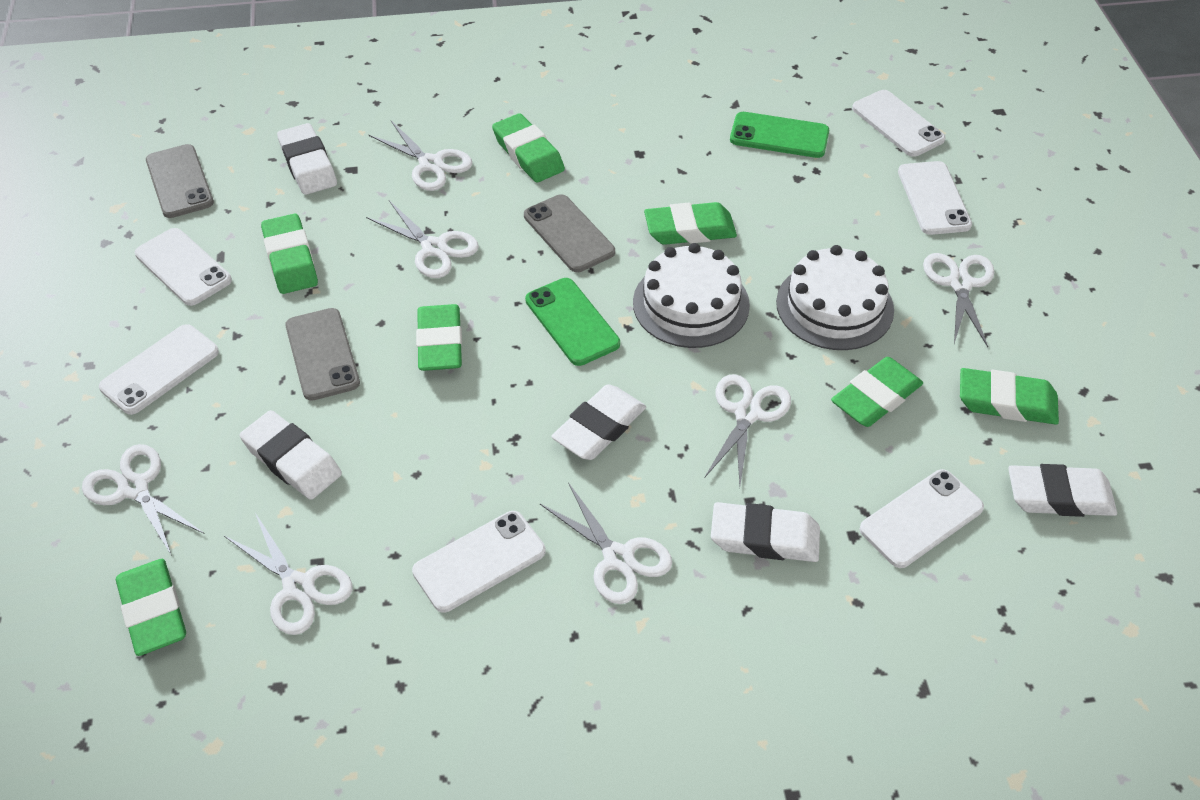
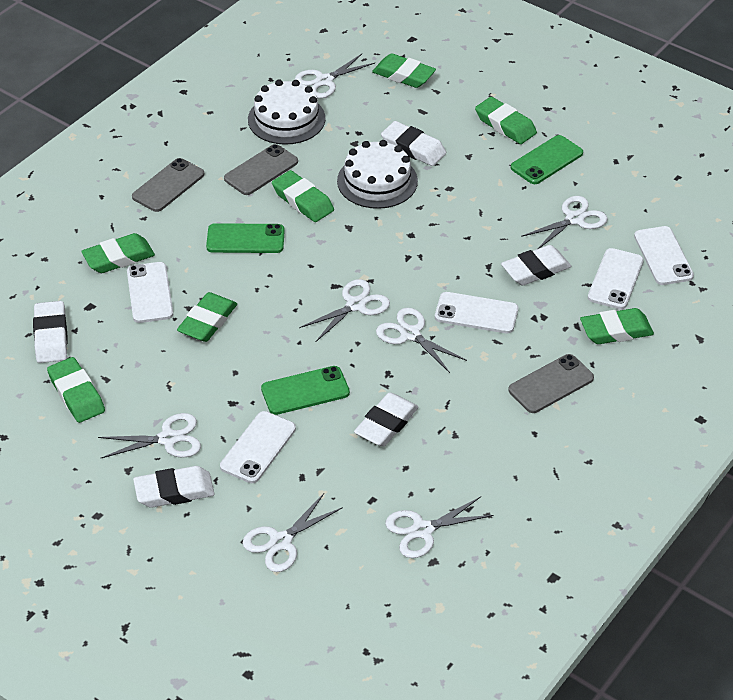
green phone: [525,278,620,366] [730,112,829,158] = 2 -> [206,223,285,253] [261,366,350,415] [511,135,583,184] = 3
white phone: [99,324,219,415] [135,228,232,306] [412,511,545,612] [852,90,946,157] [860,469,984,568] [898,161,972,235] = 6 -> [127,262,173,323] [220,411,296,483] [435,292,518,333] [588,248,644,309] [634,226,694,285] = 5

